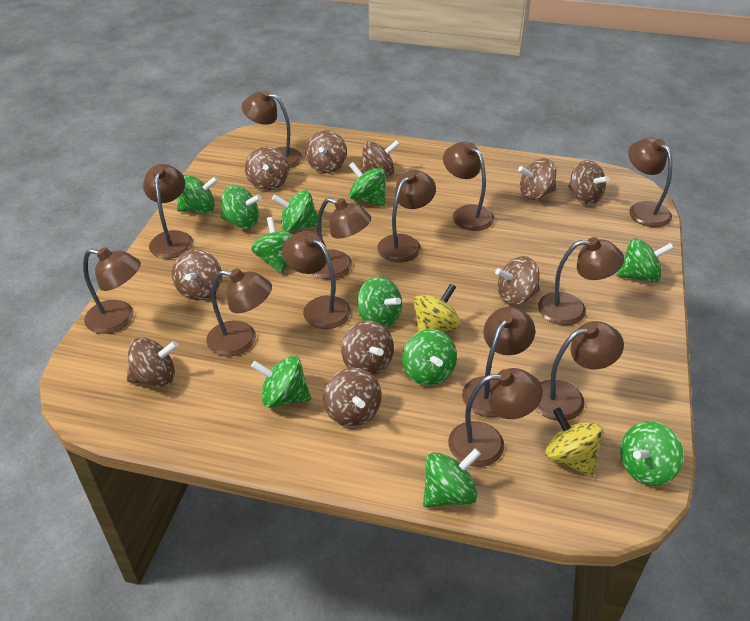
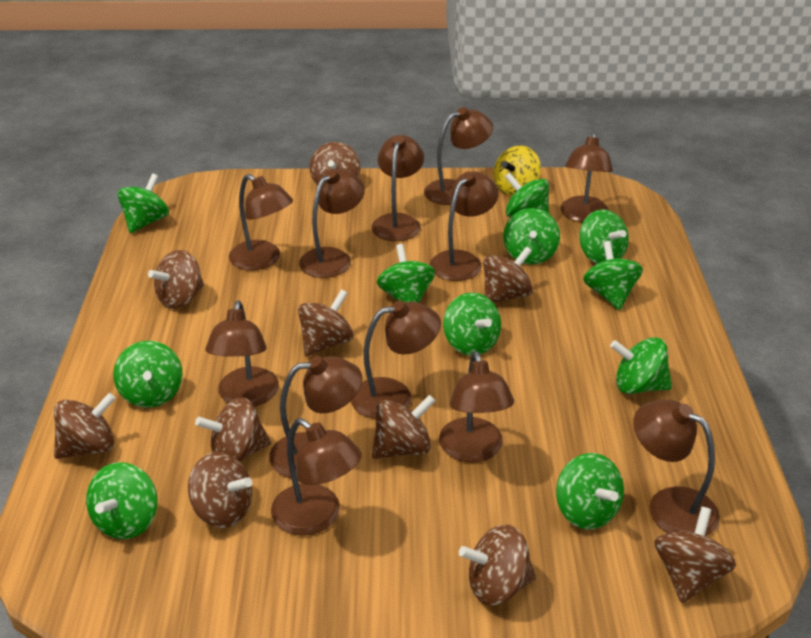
brown lamp: [83,247,141,334] [143,164,193,259] [206,268,272,356] [242,90,302,168] [282,231,351,329] [313,198,371,279] [377,170,436,262] [443,142,494,231] [448,368,543,467] [462,307,535,417] [536,321,624,421] [538,237,624,325] [628,138,672,227] = 13 -> [205,300,279,406] [229,174,293,270] [269,356,363,478] [271,418,362,536] [299,169,365,278] [351,301,441,419] [371,135,424,241] [424,107,493,205] [430,171,498,281] [439,351,514,462] [561,132,613,223] [633,399,720,536] = 12
yellow spinning top: [413,283,461,332] [545,407,603,477] = 2 -> [494,146,541,196] = 1

